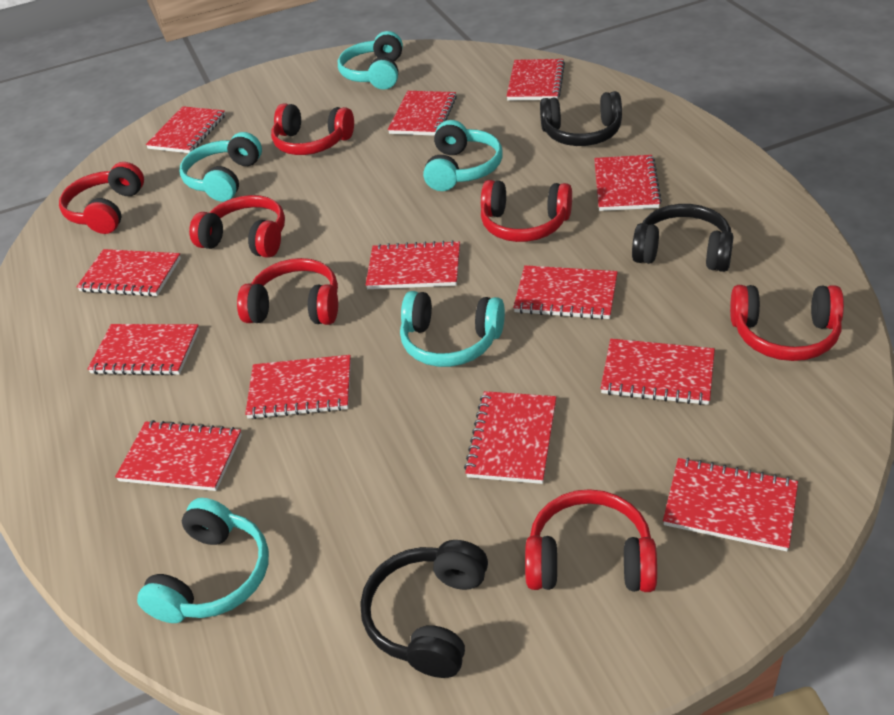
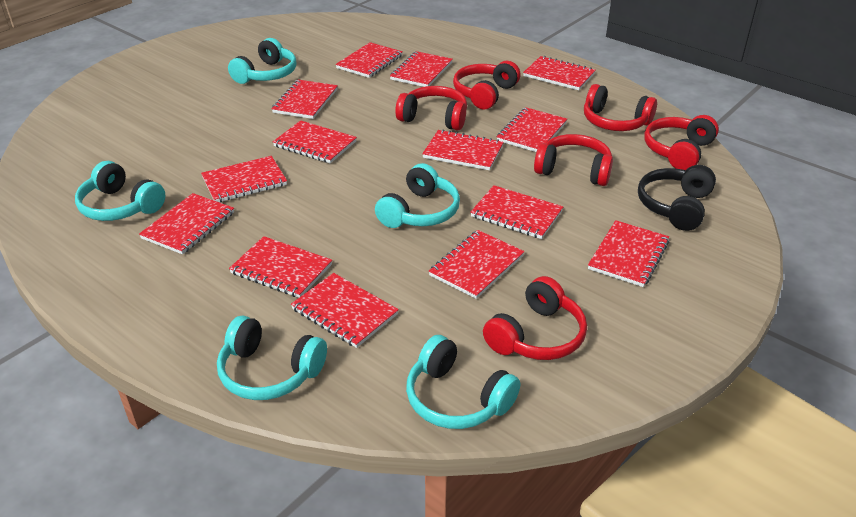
black headphones: [360,540,488,678] [540,91,622,146] [632,204,734,272] = 3 -> [638,165,716,231] = 1
red headphones: [59,162,144,234] [189,195,285,258] [237,258,338,325] [271,103,354,155] [481,180,572,242] [525,489,657,592] [730,285,844,361] = 7 -> [395,86,467,130] [453,61,520,109] [483,276,587,360] [534,134,613,186] [584,84,657,131] [644,115,719,170] = 6
red notebook: [76,249,181,297] [87,324,199,376] [115,420,242,491] [146,106,225,153] [245,355,351,419] [366,240,460,289] [388,91,457,136] [464,391,556,484] [507,59,565,100] [513,265,618,320] [594,155,662,211] [601,339,715,405] [663,458,798,551] = 13 -> [139,193,234,255] [201,156,287,202] [229,236,332,298] [272,80,338,119] [273,120,357,163] [291,273,399,348] [336,42,403,78] [390,51,453,87] [422,129,504,170] [429,230,525,299] [470,185,563,239] [497,107,567,152] [523,56,596,90] [588,220,669,287] = 14

